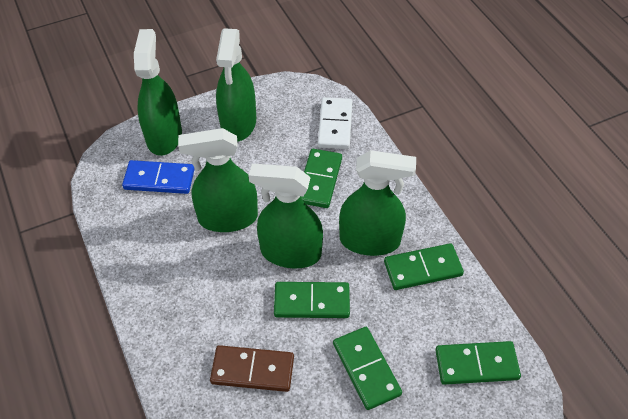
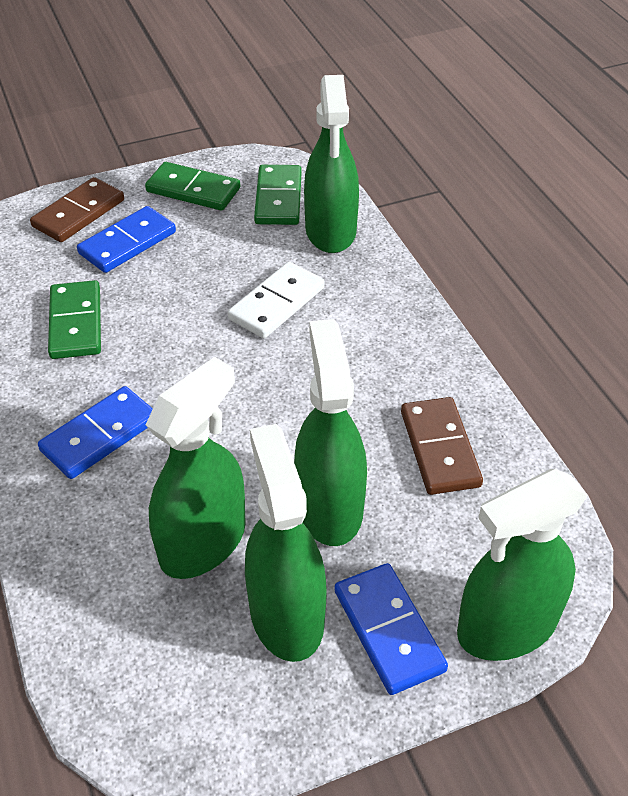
blue domino: [122,160,195,194] = 1 -> [38,386,153,479] [77,206,176,273] [334,563,448,695] = 3
brown domino: [210,345,294,392] = 1 -> [30,177,124,242] [401,397,483,495] = 2
green domino: [274,282,350,318] [301,149,342,208] [333,327,402,410] [384,243,464,290] [435,341,521,385] = 5 -> [48,280,101,359] [145,162,240,211] [254,165,302,225] = 3

